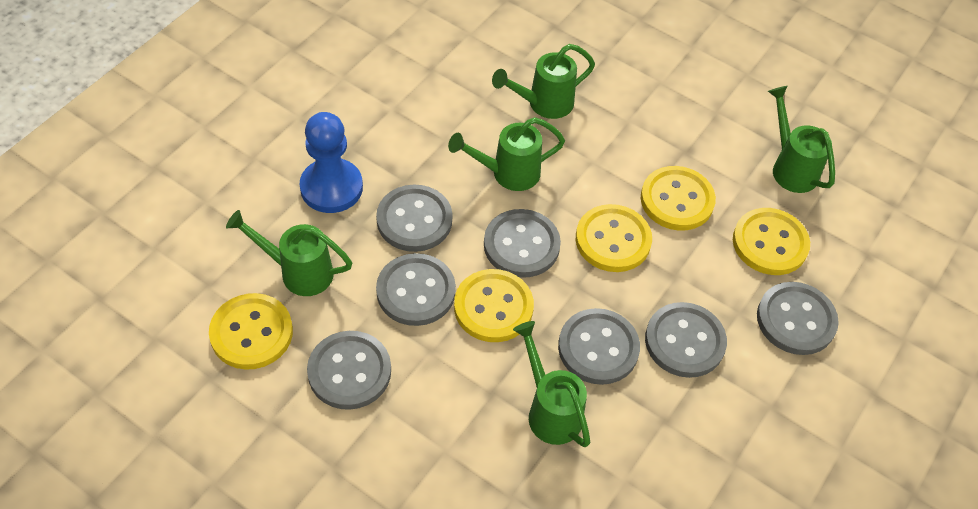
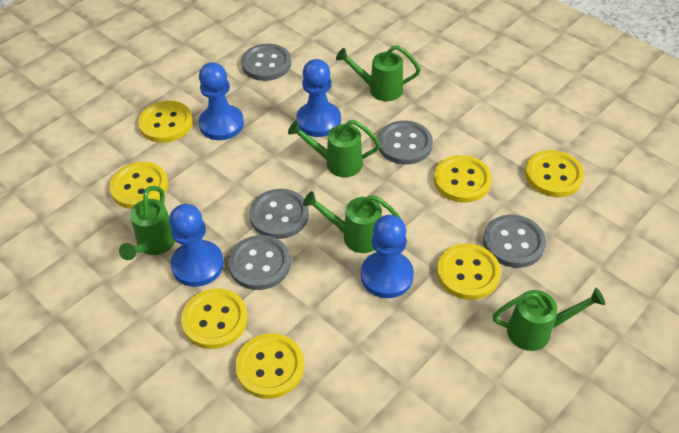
blue pawn: [300,112,363,213] = 1 -> [169,204,224,287] [199,62,244,140] [296,59,341,137] [361,215,414,298] = 4
grey button: [307,331,391,410] [376,185,452,252] [376,253,456,326] [484,209,561,278] [558,308,640,385] [645,302,727,378] [757,282,839,355] = 7 -> [228,235,291,290] [241,44,291,81] [249,189,309,239] [378,120,433,165] [483,215,546,268] = 5
yellow button: [209,293,293,370] [454,269,534,342] [576,204,652,272] [641,166,716,231] [733,208,810,275] = 5 -> [109,162,168,209] [138,101,193,143] [181,289,248,349] [235,333,304,399] [434,155,492,202] [437,244,501,300] [525,150,584,197] = 7

